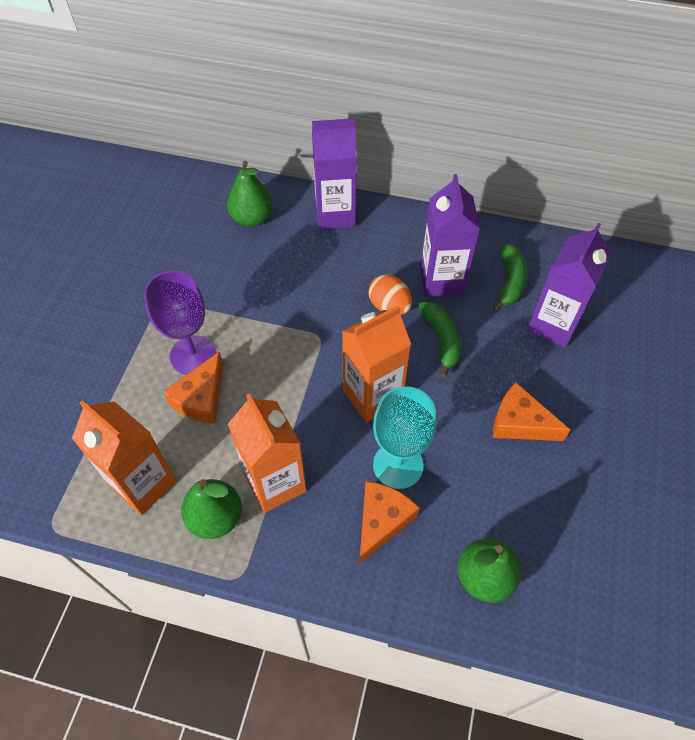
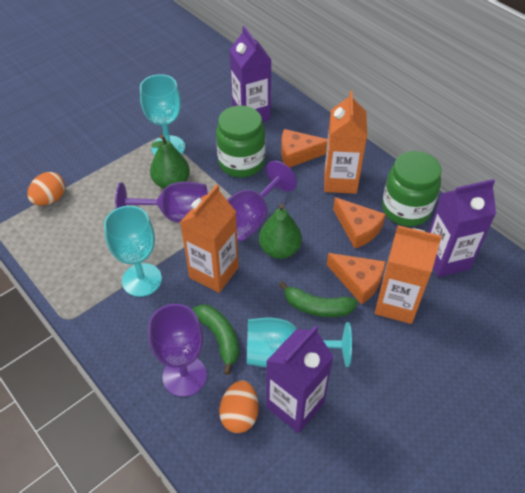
green jar: none = 0 -> [216,105,265,178] [382,151,441,226] = 2
green pear: [181,479,242,539] [227,161,273,227] [458,538,522,603] = 3 -> [150,134,190,189] [259,203,302,259] = 2
orange egg: [369,274,412,315] = 1 -> [27,172,65,205] [219,381,259,433] = 2
purple goblet: [144,271,216,375] = 1 -> [115,182,208,223] [148,304,207,397] [227,161,297,241] = 3
turquoise goblet: [373,386,436,489] = 1 -> [104,206,162,297] [140,74,185,156] [247,318,352,367] = 3

